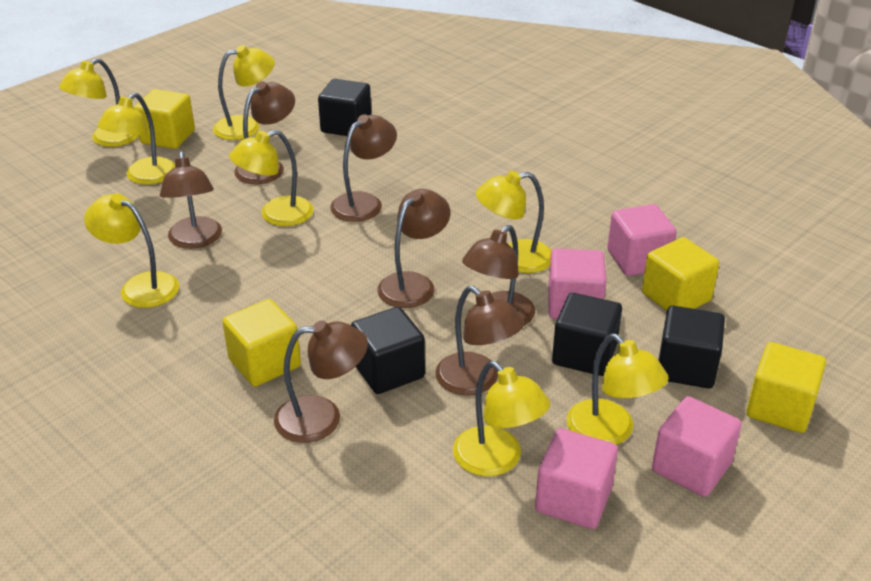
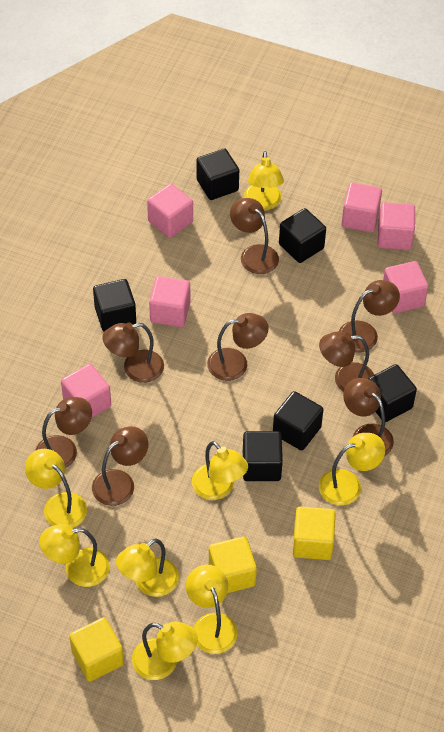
black cube: [318,79,371,136] [351,307,425,394] [552,293,622,376] [659,306,725,388] = 4 -> [93,279,136,332] [197,148,239,200] [243,431,283,481] [273,391,324,451] [279,208,326,263] [368,364,417,422] = 6
brown lamp: [160,151,222,249] [234,81,295,184] [274,320,368,443] [330,114,397,222] [377,189,450,308] [435,286,524,396] [462,225,535,326] = 7 -> [35,397,92,468] [92,426,148,506] [103,322,164,383] [207,313,269,381] [230,198,279,274] [319,331,374,392] [339,280,400,353] [343,378,394,456] = 8
pink cube: [535,428,618,529] [548,248,606,319] [608,204,676,276] [652,396,742,497] = 4 -> [61,364,111,417] [147,184,193,238] [149,276,190,327] [341,183,382,232] [378,202,415,250] [383,261,428,313] = 6
yellow cube: [134,89,195,149] [222,299,301,387] [642,237,719,311] [746,342,826,433] = 4 -> [69,617,124,682] [209,536,257,593] [293,506,336,560] = 3

